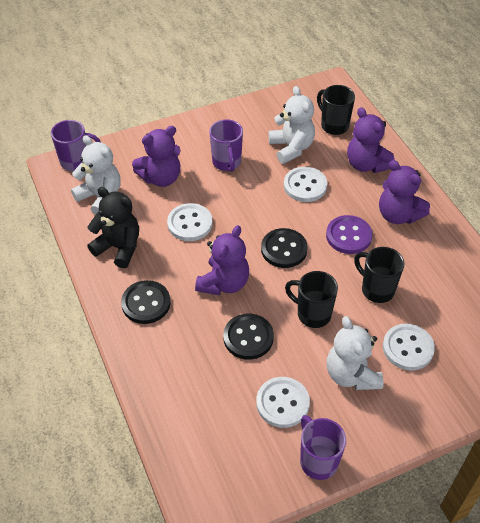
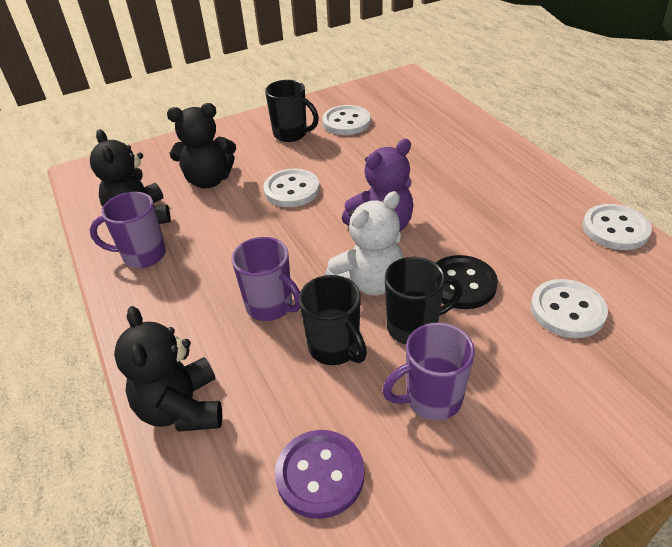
black button: [121,280,171,324] [223,313,274,360] [261,228,308,268] = 3 -> [436,255,498,309] = 1
black teddy bear: [87,187,139,268] = 1 -> [90,129,171,224] [114,306,222,432] [167,103,236,188] = 3
purple teddy bear: [132,126,180,187] [195,225,249,295] [347,107,395,173] [379,160,430,224] = 4 -> [342,139,413,232] = 1
white teddy bear: [71,135,121,215] [269,86,315,164] [326,316,383,390] = 3 -> [325,191,404,296] = 1

